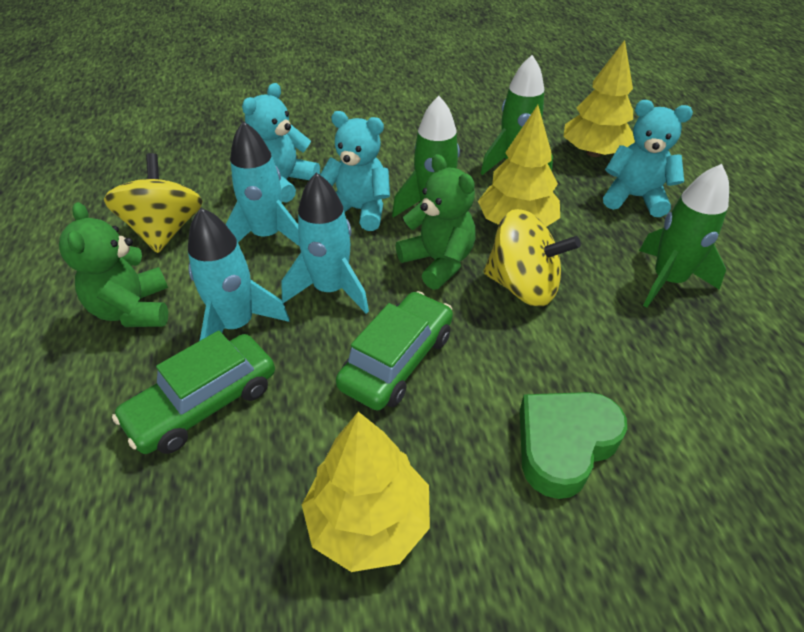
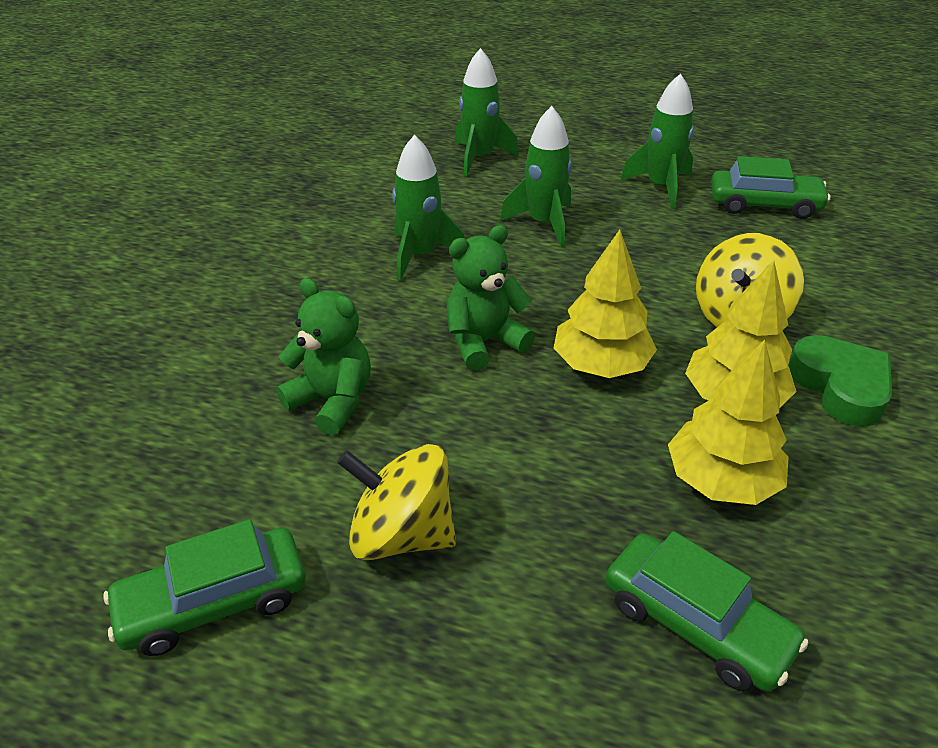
green car: [112,331,275,454] [336,291,453,410] = 2 -> [103,519,306,656] [606,531,809,692] [711,156,831,219] = 3
green rocket: [392,96,460,218] [481,55,553,175] [639,164,729,308] = 3 -> [392,134,465,281] [455,48,519,177] [500,106,572,247] [621,73,694,209] = 4
turquoise rocket: [188,208,290,340] [226,121,300,247] [281,173,369,314] = 3 -> none = 0
turquoise teddy bear: [242,83,320,203] [320,111,390,231] [603,100,693,217] = 3 -> none = 0

